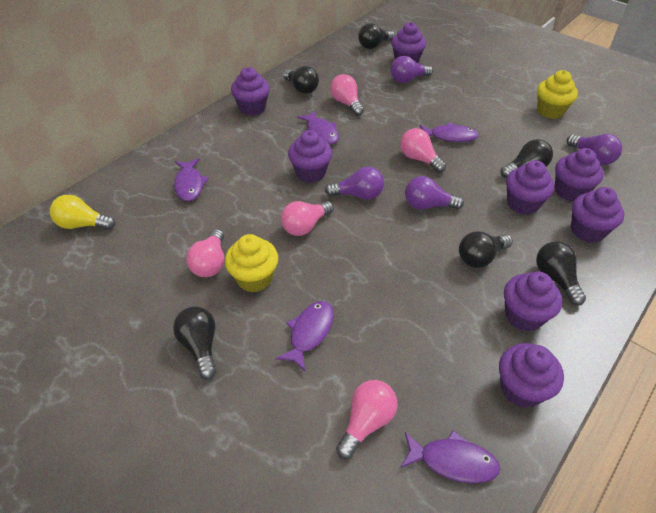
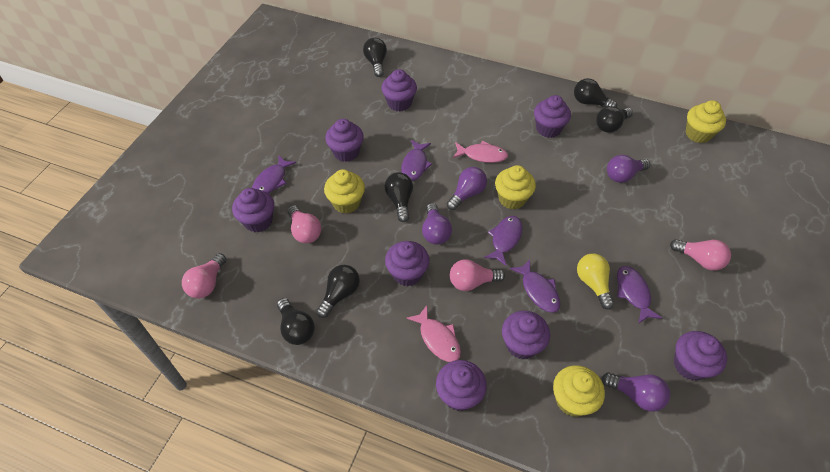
pink fish: none = 0 -> [406,305,461,362] [453,141,508,163] = 2
pink light bulb: [186,229,224,277] [281,201,334,236] [330,74,364,116] [336,380,398,459] [400,128,446,173] = 5 -> [182,253,226,298] [288,205,321,243] [450,259,505,291] [670,239,731,271] = 4
yellow cupcake: [225,234,278,292] [537,70,578,119] = 2 -> [324,169,365,214] [495,165,536,209] [553,365,605,417] [686,100,726,143] = 4

